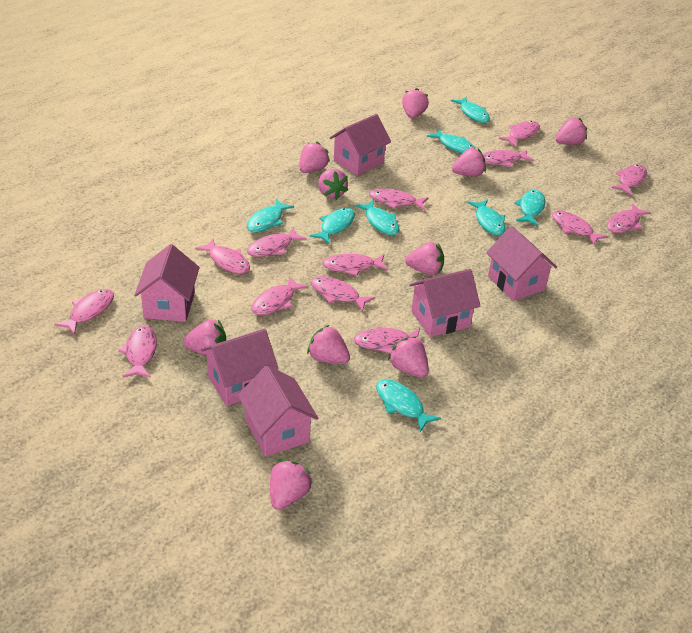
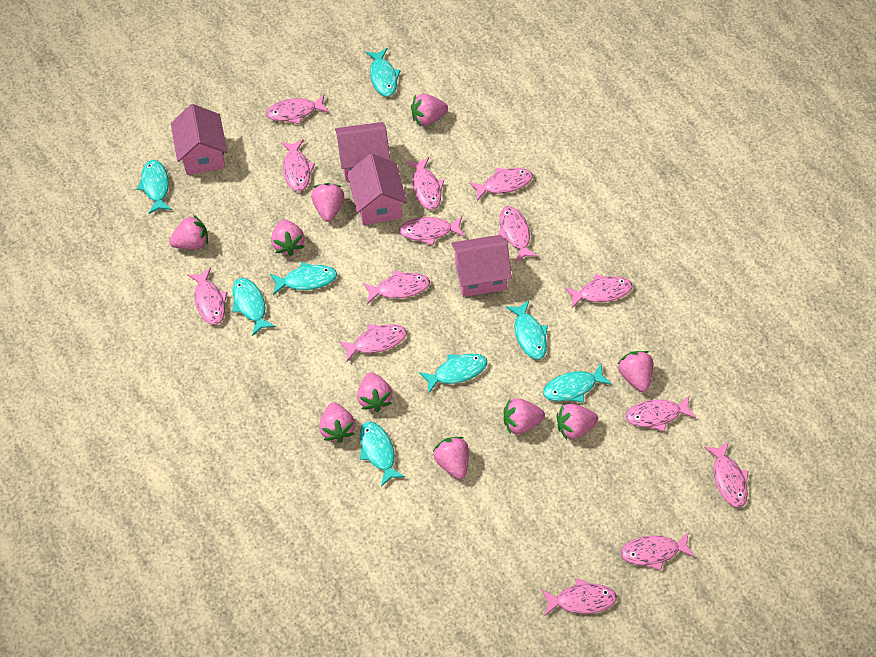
pink house: [134,244,200,322] [201,329,279,406] [238,365,318,456] [330,114,391,176] [409,269,480,337] [486,226,557,301] = 6 -> [171,104,227,175] [335,122,390,181] [347,153,407,225] [451,235,512,297] = 4

